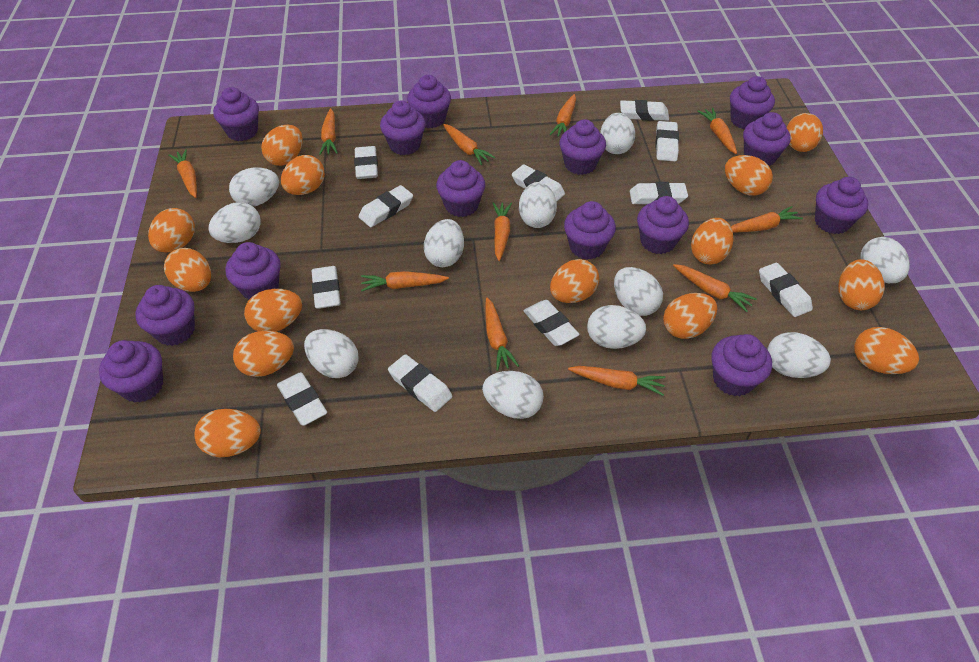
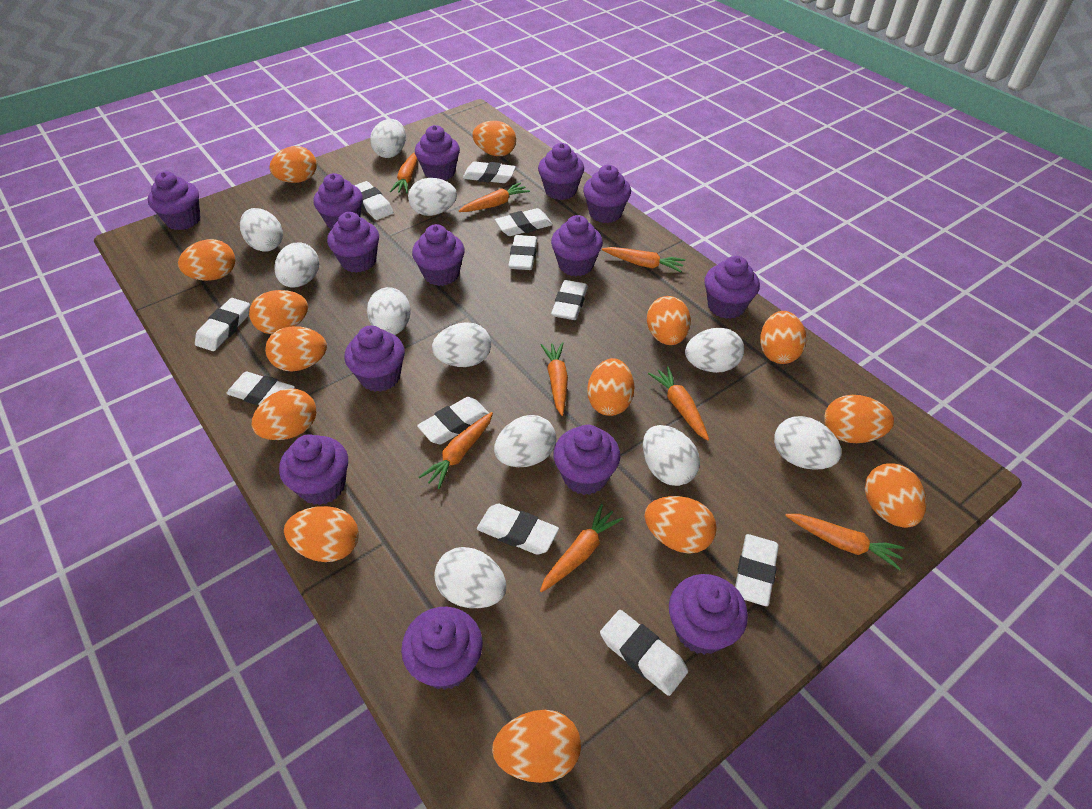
orange carrot: [168,149,197,198] [319,108,338,155] [361,271,449,291] [443,124,495,165] [485,298,519,371] [493,202,512,261] [549,94,576,137] [568,366,665,396] [673,264,757,312] [697,108,737,154] [731,206,803,233] = 11 -> [390,152,417,193] [419,412,493,489] [459,182,530,212] [540,504,623,592] [541,342,568,416] [602,247,685,272] [648,366,709,441] [785,514,905,570] = 8

